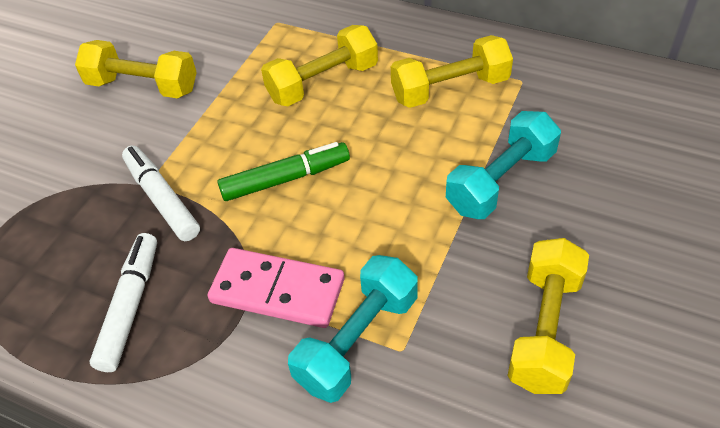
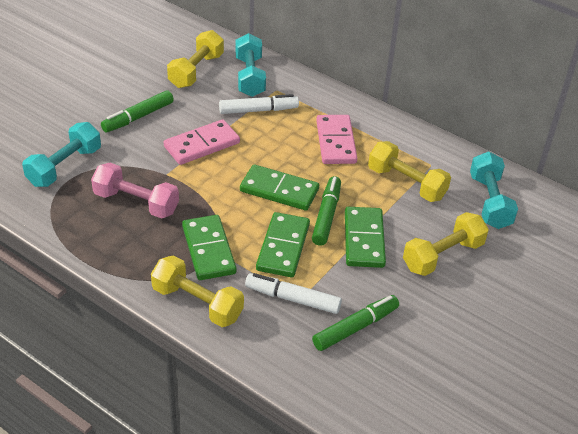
green domino: none = 0 -> [182,215,236,280] [240,165,319,211] [256,212,310,277] [345,207,386,268] = 4
green marker: [217,142,350,201] = 1 -> [101,90,174,133] [312,176,341,246] [312,295,399,351] = 3
pink domino: [208,248,344,328] = 1 -> [164,119,240,165] [316,115,357,164] = 2
pink dumbbell: none = 0 -> [91,163,179,219] = 1
turquoise dumbbell: [288,255,418,403] [446,111,561,219] = 2 -> [22,122,101,187] [236,33,266,97] [470,152,518,229] = 3

